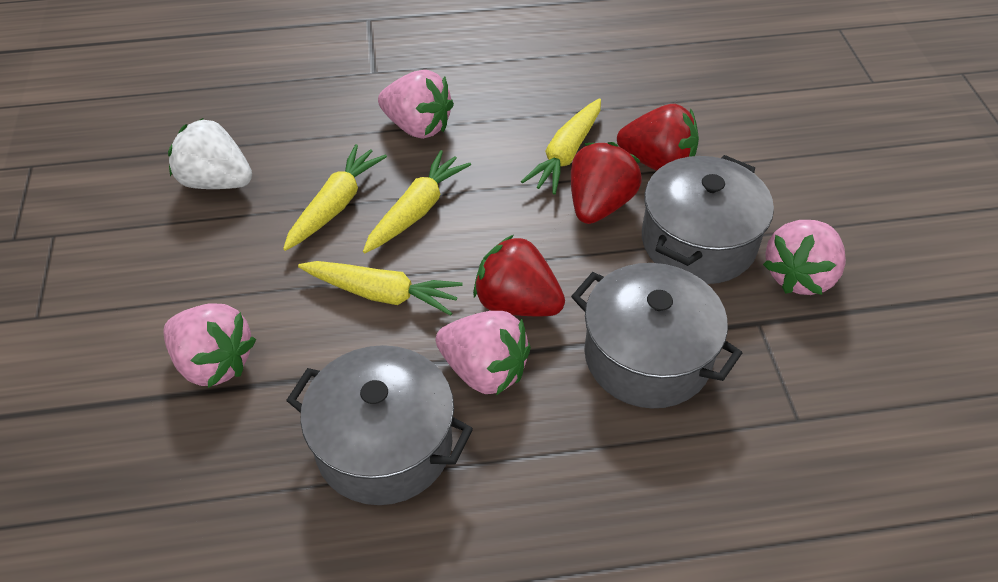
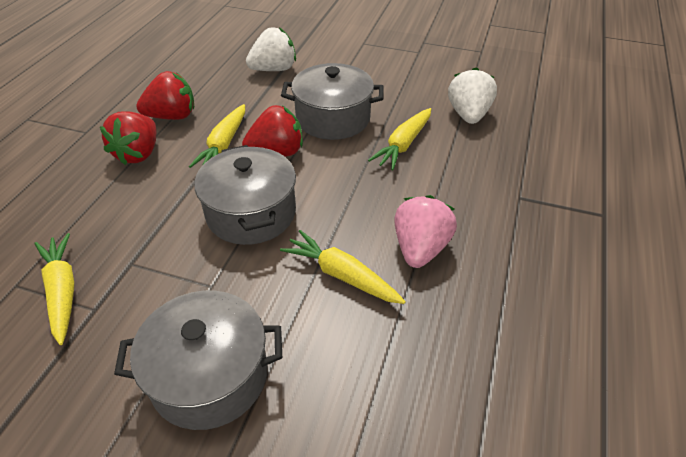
pink strawberry: [164,303,256,388] [378,70,454,139] [436,311,531,396] [763,220,846,295] = 4 -> [394,195,457,268] = 1
white strawberry: [168,118,252,189] = 1 -> [246,27,296,71] [448,67,497,124] = 2

